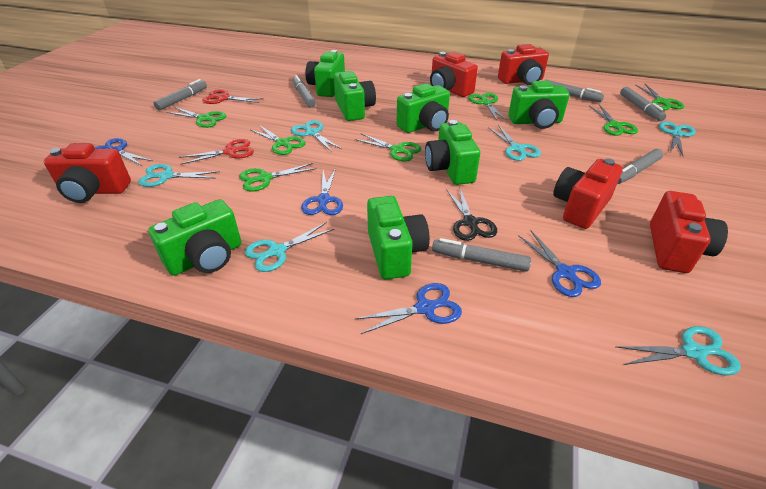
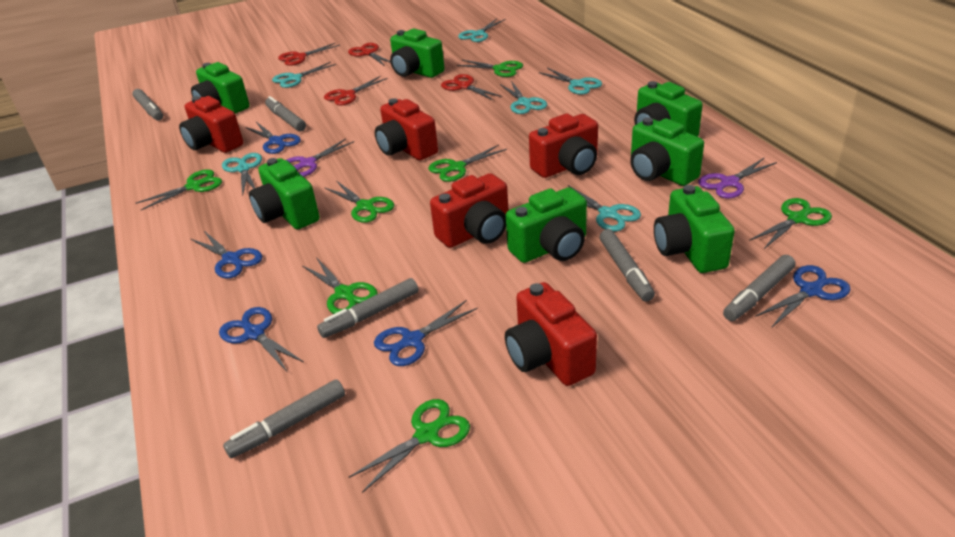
black scissors: [446,187,497,241] = 1 -> none = 0
blue scissors: [94,138,153,166] [301,168,343,215] [355,283,462,334] [518,230,601,297] = 4 -> [191,231,262,278] [219,307,304,371] [245,122,301,154] [374,300,478,366] [755,265,851,328] = 5
purple scissors: none = 0 -> [287,139,354,177] [699,157,777,198] = 2
red scissors: [179,139,254,165] [202,90,263,104] = 2 -> [278,43,340,66] [324,76,388,105] [348,43,391,66] [441,74,502,100] = 4

